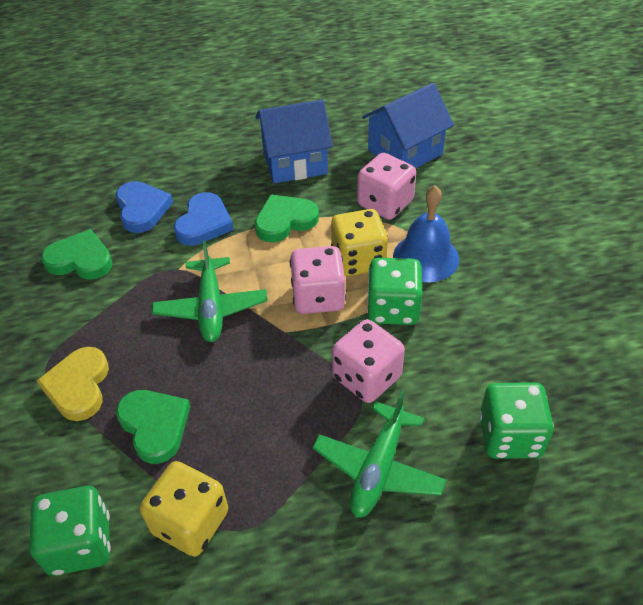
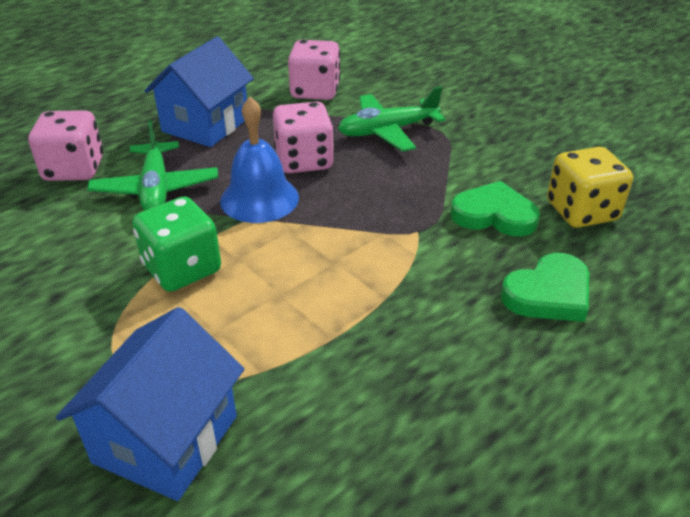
blue heart: [116,181,173,233] [173,192,234,246] = 2 -> none = 0
green dice: [29,486,111,576] [367,258,422,325] [479,382,554,459] = 3 -> [132,197,221,292] = 1
green heart: [41,229,113,280] [116,390,190,464] [255,194,319,242] = 3 -> [451,181,540,236] [500,253,589,322] = 2
yellow dice: [140,461,228,557] [331,209,388,276] = 2 -> [547,147,633,228] = 1
yellow heart: [37,347,109,421] = 1 -> none = 0

